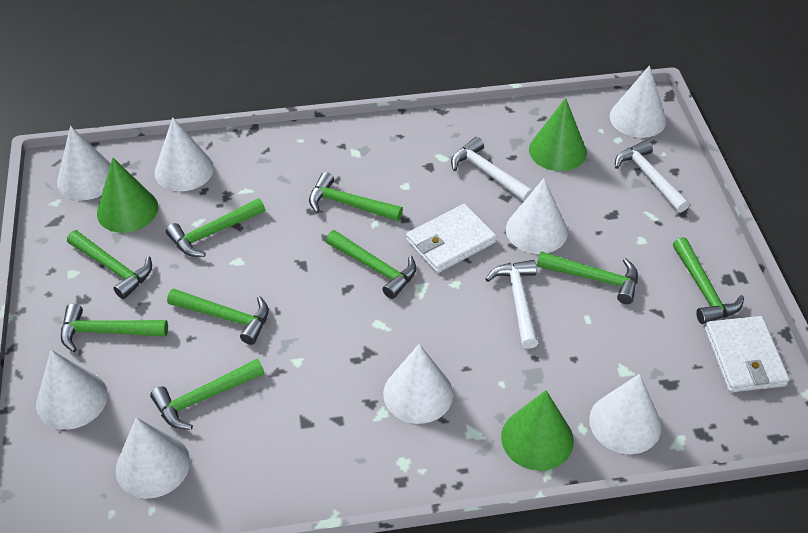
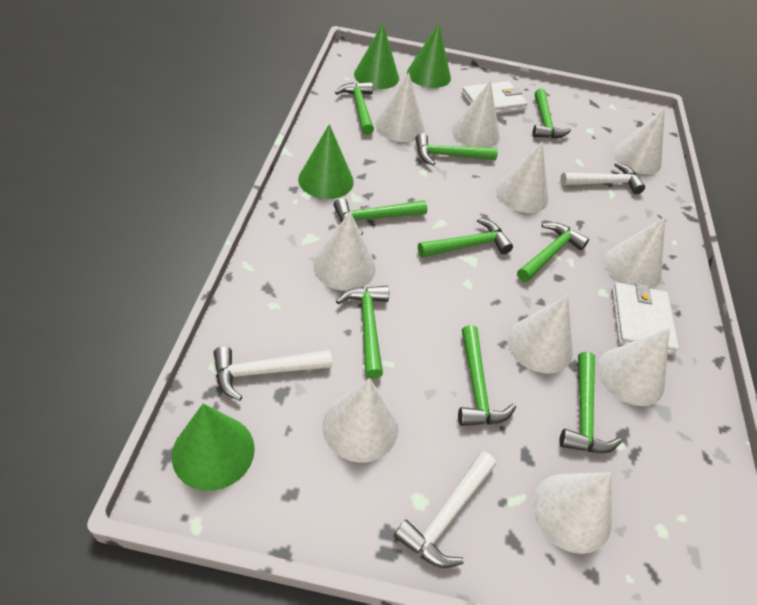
green cone: [97,158,158,233] [501,390,574,471] [529,98,587,171] = 3 -> [172,404,255,491] [298,124,354,199] [354,24,399,89] [407,23,451,88] = 4
white cone: [36,350,108,430] [57,126,111,200] [116,417,190,499] [155,117,214,191] [383,344,453,424] [506,178,568,254] [589,374,661,454] [610,65,666,138] = 8 -> [313,211,376,291] [323,378,398,462] [375,73,425,142] [452,80,500,148] [496,142,548,213] [508,295,573,374] [533,472,612,554] [597,328,670,406] [604,217,665,289] [613,108,665,174] = 10

